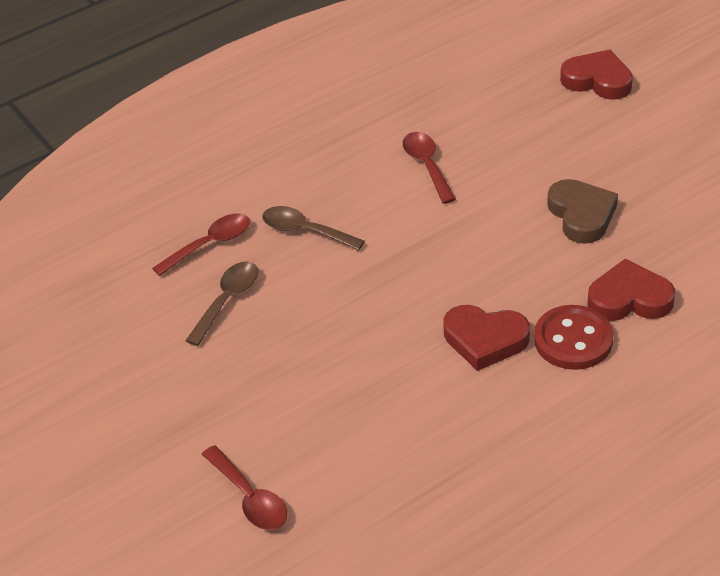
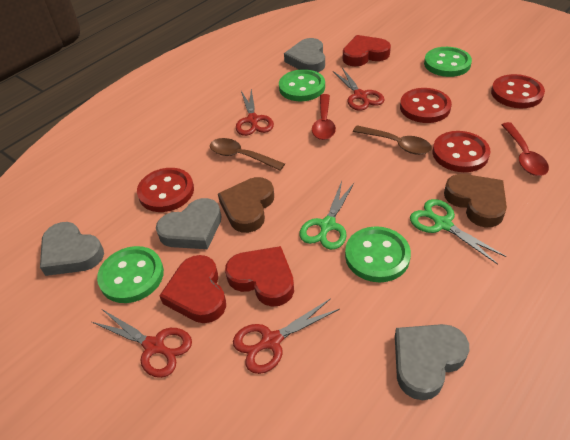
brown heart: [547,179,618,244] = 1 -> [218,177,274,233] [444,174,507,227] = 2
green button: none = 0 -> [97,246,164,303] [279,69,325,101] [345,226,411,282] [424,47,472,77] = 4
green scissors: none = 0 -> [299,181,355,250] [410,199,506,265] = 2
grey heart: none = 0 -> [40,222,104,276] [156,198,222,249] [284,38,325,72] [395,324,469,400] = 4
red button: [534,305,613,370] = 1 -> [137,168,194,212] [400,88,452,123] [433,131,490,172] [491,74,545,108] = 4
red scissors: none = 0 -> [92,309,192,378] [233,298,340,374] [236,89,274,136] [333,68,384,111] = 4
red spoon: [152,213,250,276] [202,445,287,530] [403,132,456,204] = 3 -> [312,94,336,140] [501,122,549,176] = 2

